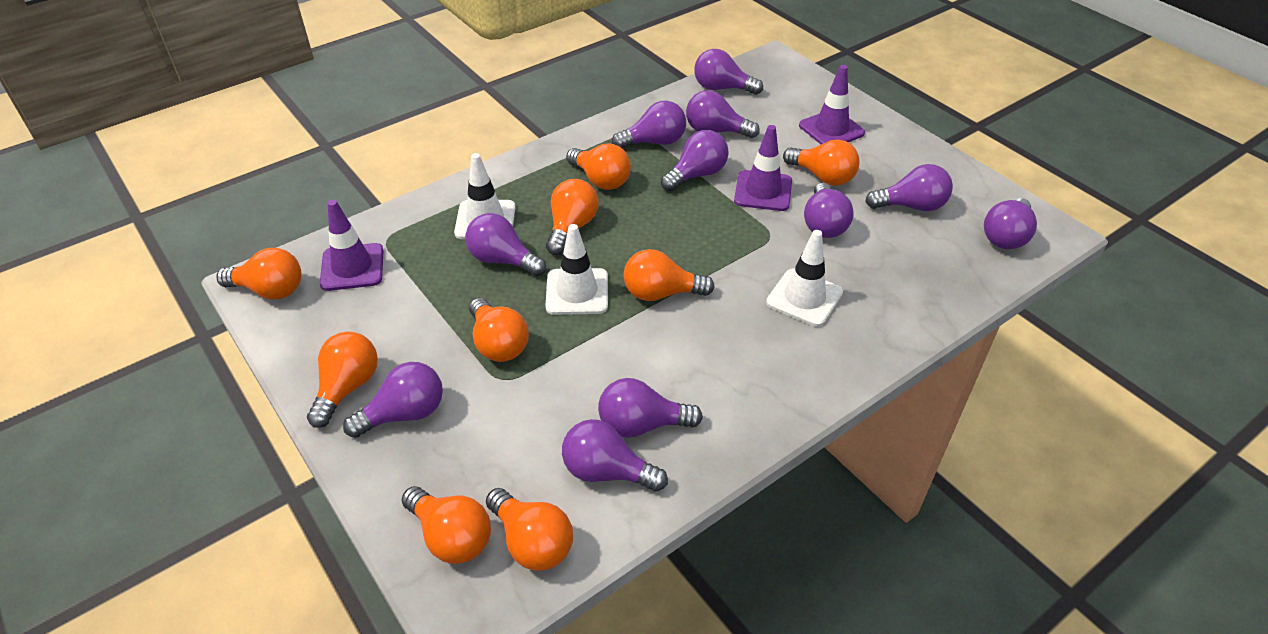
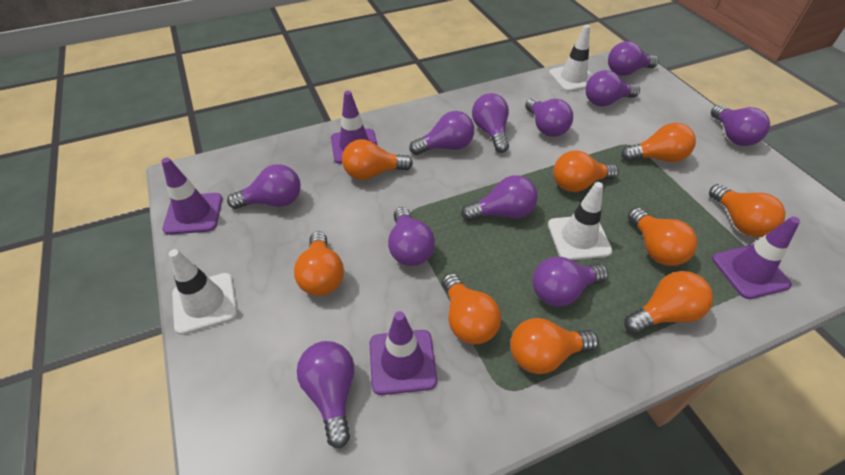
purple traffic cone: [320,200,384,291] [734,125,792,211] [799,65,865,144] = 3 -> [162,158,222,235] [331,91,378,164] [370,311,437,395] [712,217,800,299] = 4

